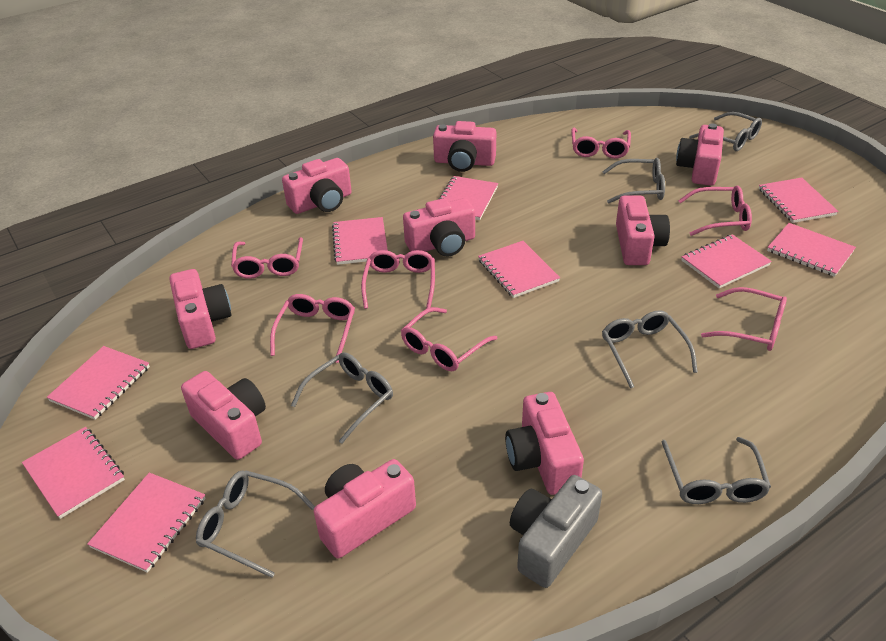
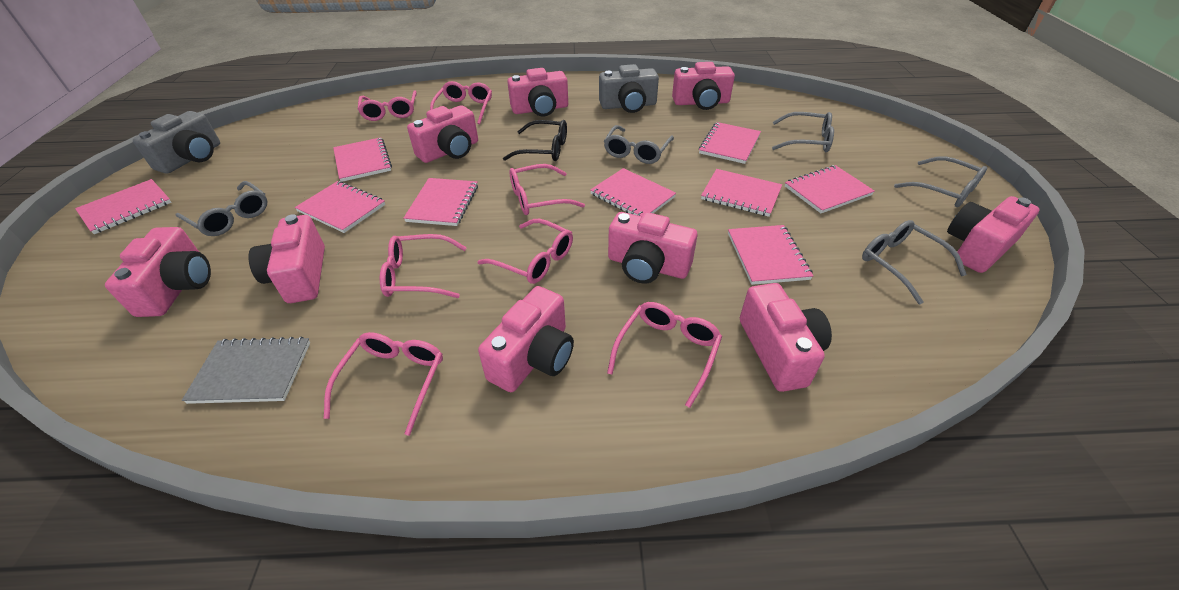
black glasses: none = 0 -> [503,120,567,161] = 1
grey camera: [510,475,602,588] = 1 -> [133,111,220,174] [599,64,659,113] = 2
grey glasses: [196,470,315,578] [291,352,393,444] [602,158,665,204] [602,310,698,389] [662,437,771,504] [689,112,762,151] = 6 -> [176,181,267,236] [604,125,674,164] [772,112,834,152] [862,220,967,304] [894,156,987,207] = 5
grey notebook: none = 0 -> [182,337,310,404] = 1

